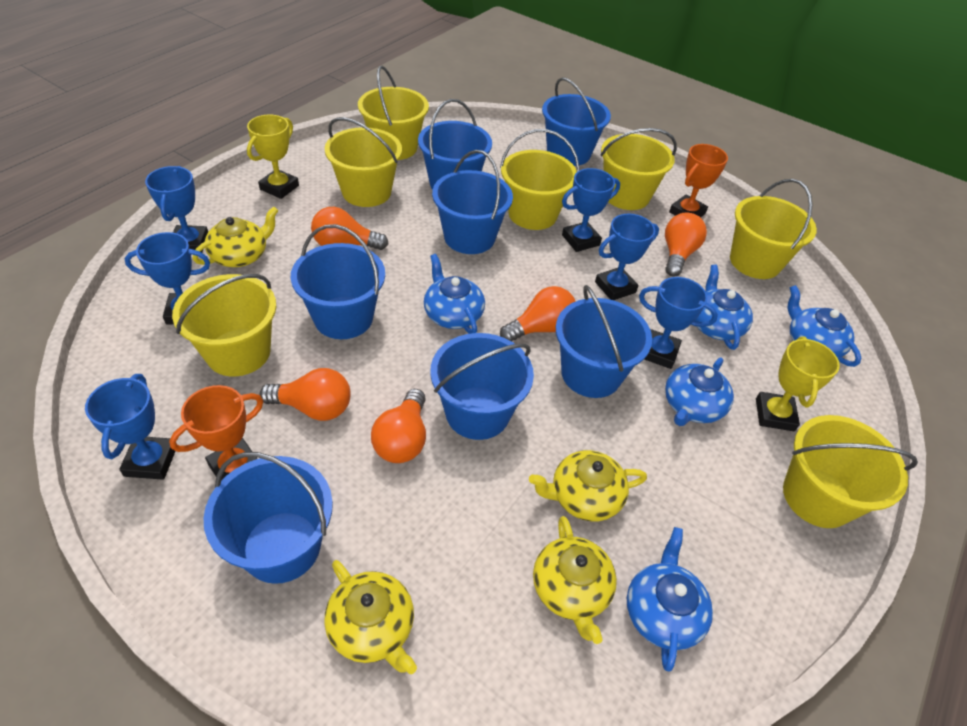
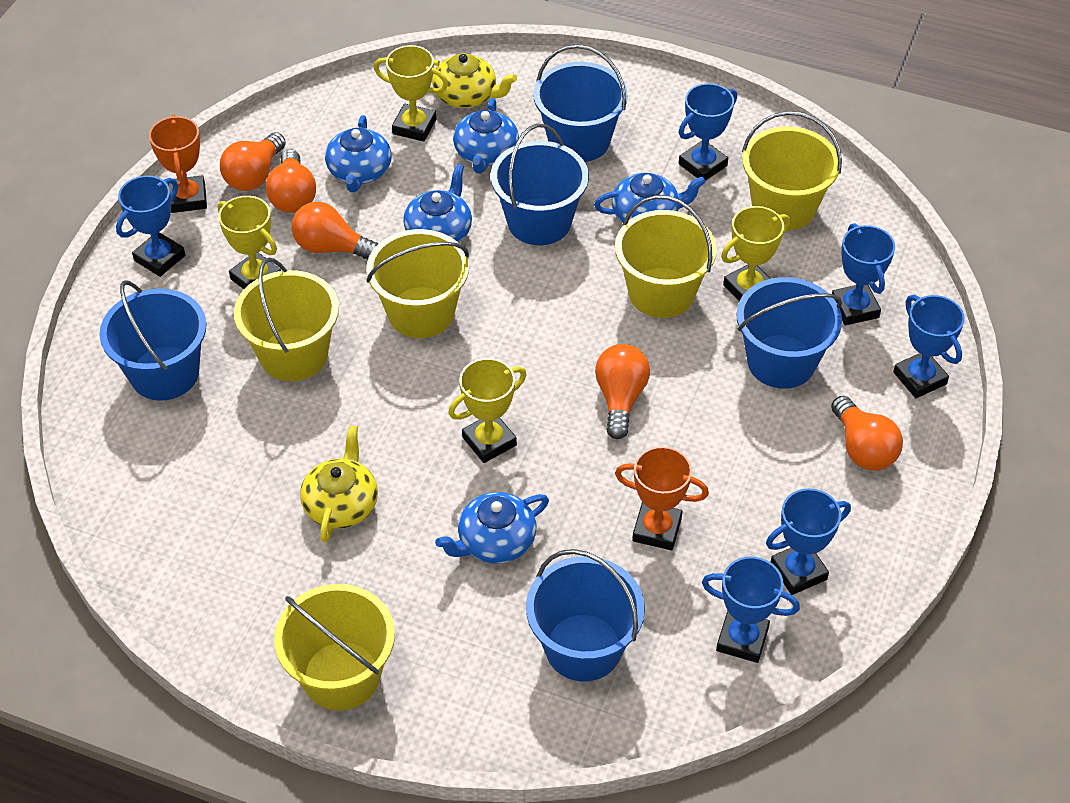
blue bucket: [204,452,333,584] [291,224,385,339] [418,99,492,190] [430,333,534,440] [432,150,513,254] [542,77,611,166] [556,285,652,398] = 7 -> [99,280,206,401] [491,124,589,245] [526,549,645,682] [533,44,628,162] [736,277,842,389] = 5
yellow bucket: [172,274,276,376] [325,117,402,207] [358,66,429,160] [500,129,579,230] [600,128,677,210] [730,179,817,279] [783,415,918,528] = 7 -> [234,258,339,381] [274,584,395,711] [366,229,469,338] [615,195,717,318] [742,111,842,230] = 5
yellow teapot: [193,206,279,267] [324,560,417,674] [529,450,647,521] [533,516,617,644] = 4 -> [300,426,378,542] [432,53,517,108] = 2
yellow trophy: [247,115,299,199] [756,336,840,431] = 2 -> [218,196,281,289] [374,45,448,142] [448,358,527,463] [721,206,790,301] = 4

